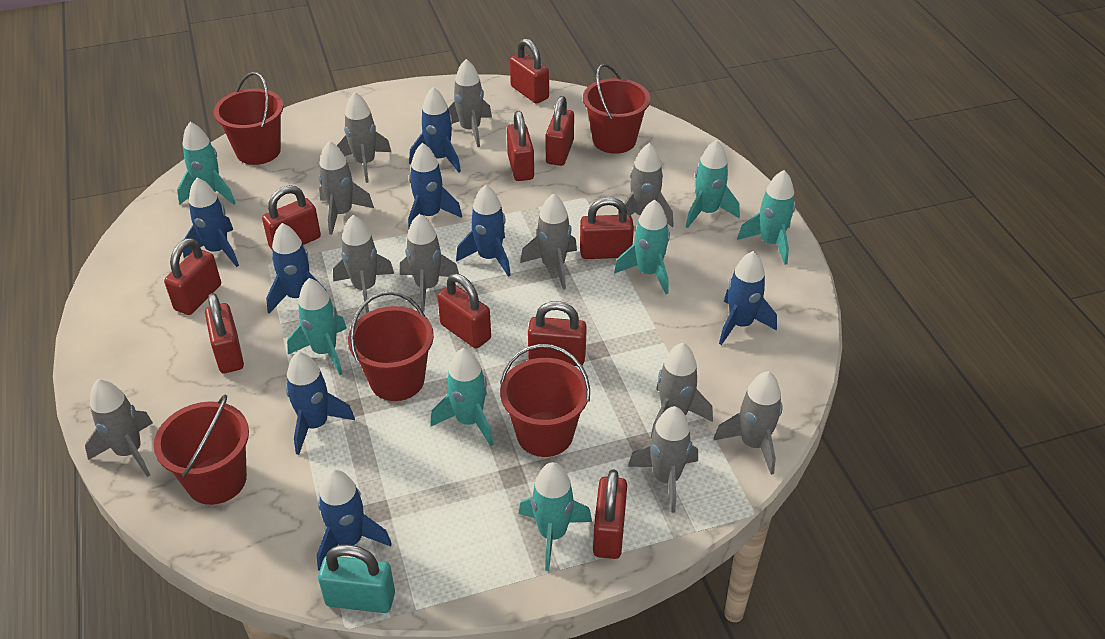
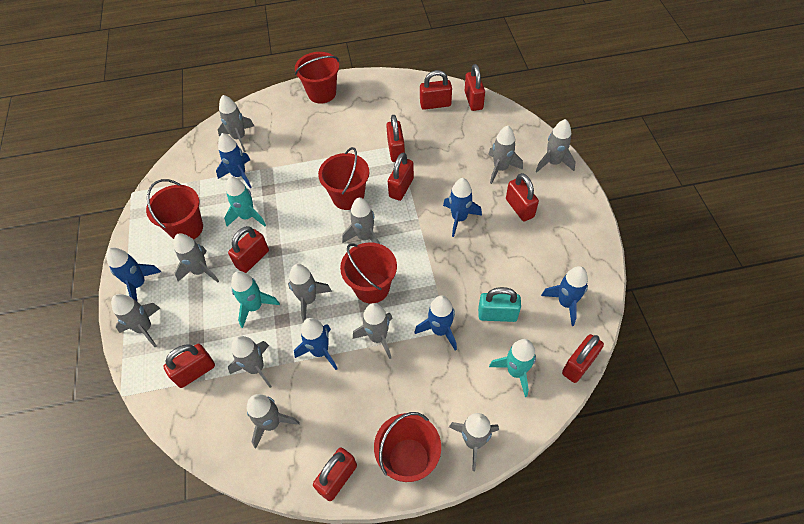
blue rocket: [183,178,239,267] [266,223,327,314] [286,352,355,455] [317,469,392,571] [408,143,462,231] [409,87,461,172] [456,185,511,277] [719,251,777,345] = 8 -> [106,247,161,301] [216,133,252,188] [294,318,338,370] [415,295,457,350] [443,178,482,237] [541,266,588,326] = 6
red padlock: [164,238,221,315] [205,293,244,373] [262,185,321,249] [437,273,491,348] [507,111,534,181] [510,38,549,104] [528,301,587,366] [546,96,574,166] [580,197,634,259] [593,469,627,559] = 10 -> [163,344,215,388] [228,226,269,273] [313,448,357,501] [386,115,405,162] [388,153,414,201] [420,70,452,110] [465,64,485,111] [506,173,539,221] [562,334,604,383] = 9
turquoise rocket: [177,122,236,205] [287,278,347,375] [430,348,493,446] [519,462,592,571] [614,200,670,294] [686,140,740,228] [737,170,796,265] = 7 -> [224,176,266,226] [231,271,280,328] [489,339,536,397] = 3

